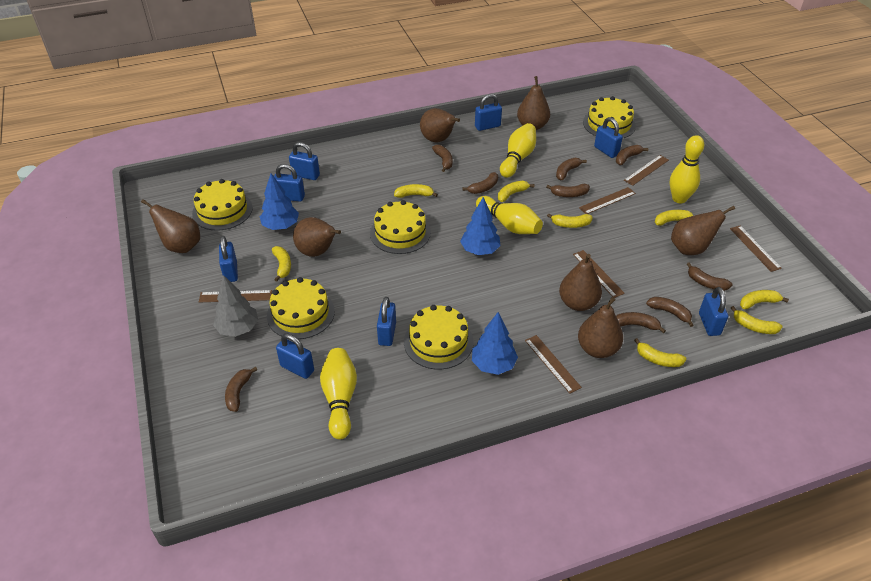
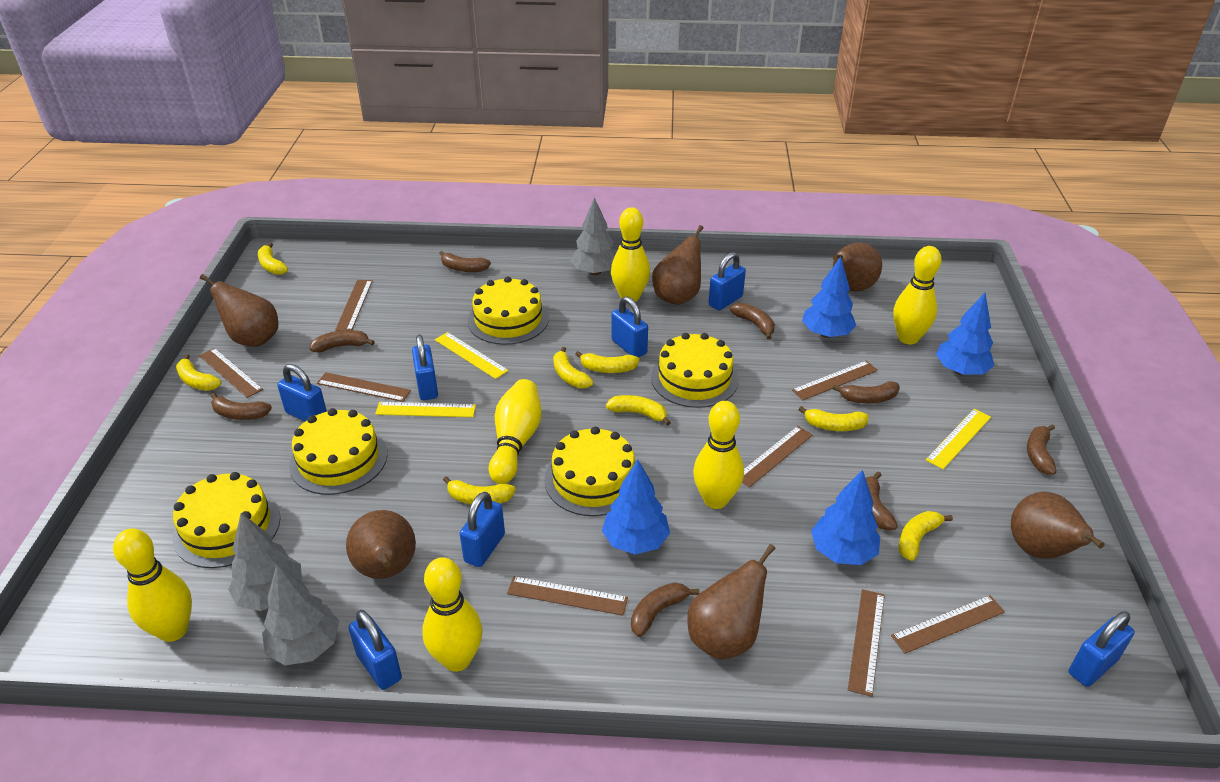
blue padlock: [219,236,238,282] [274,164,305,202] [276,333,314,379] [289,142,320,180] [377,297,396,346] [475,94,502,131] [594,117,623,158] [699,287,728,336] = 8 -> [277,364,327,421] [349,610,402,690] [412,335,438,400] [460,492,505,567] [611,296,648,357] [708,252,746,310] [1069,611,1135,687] = 7
blue tree: [260,173,299,230] [460,197,500,255] [472,312,518,375] = 3 -> [602,460,670,554] [802,257,856,338] [811,470,880,565] [936,293,994,375] = 4
brown banana: [225,367,258,412] [432,145,453,172] [463,172,498,194] [546,184,590,197] [556,158,587,180] [616,145,648,165] [616,312,666,333] [646,297,694,327] [687,262,733,291] = 9 -> [211,393,272,420] [310,330,375,353] [439,251,491,272] [631,583,699,637] [730,303,775,340] [832,381,900,403] [866,472,898,530] [1027,424,1057,475] = 8
brown pear: [141,199,200,253] [293,217,341,257] [420,108,460,142] [517,76,550,130] [559,254,602,311] [578,297,623,358] [671,206,735,255] = 7 -> [200,274,278,347] [346,510,416,579] [652,225,703,305] [687,544,776,660] [833,242,882,291] [1011,491,1105,559] = 6
brown ruler: [199,290,272,302] [525,335,582,394] [573,250,625,298] [579,187,636,214] [624,155,669,186] [730,226,782,272] = 6 -> [199,348,263,398] [317,372,411,402] [335,280,373,331] [507,576,628,616] [742,426,813,488] [792,361,878,400] [848,589,885,697] [891,595,1005,654] = 8
grey tree: [213,275,258,337] = 1 -> [228,513,302,611] [262,565,339,666] [570,197,616,275] = 3
yellow bowling pin: [320,348,357,439] [476,196,543,234] [500,123,536,178] [670,135,704,203] = 4 -> [113,528,192,642] [422,557,482,672] [488,379,542,484] [611,207,650,302] [693,401,744,509] [893,246,941,344] = 6
yellow ruler: none = 0 -> [375,402,476,417] [435,332,509,379] [926,409,991,469] = 3

